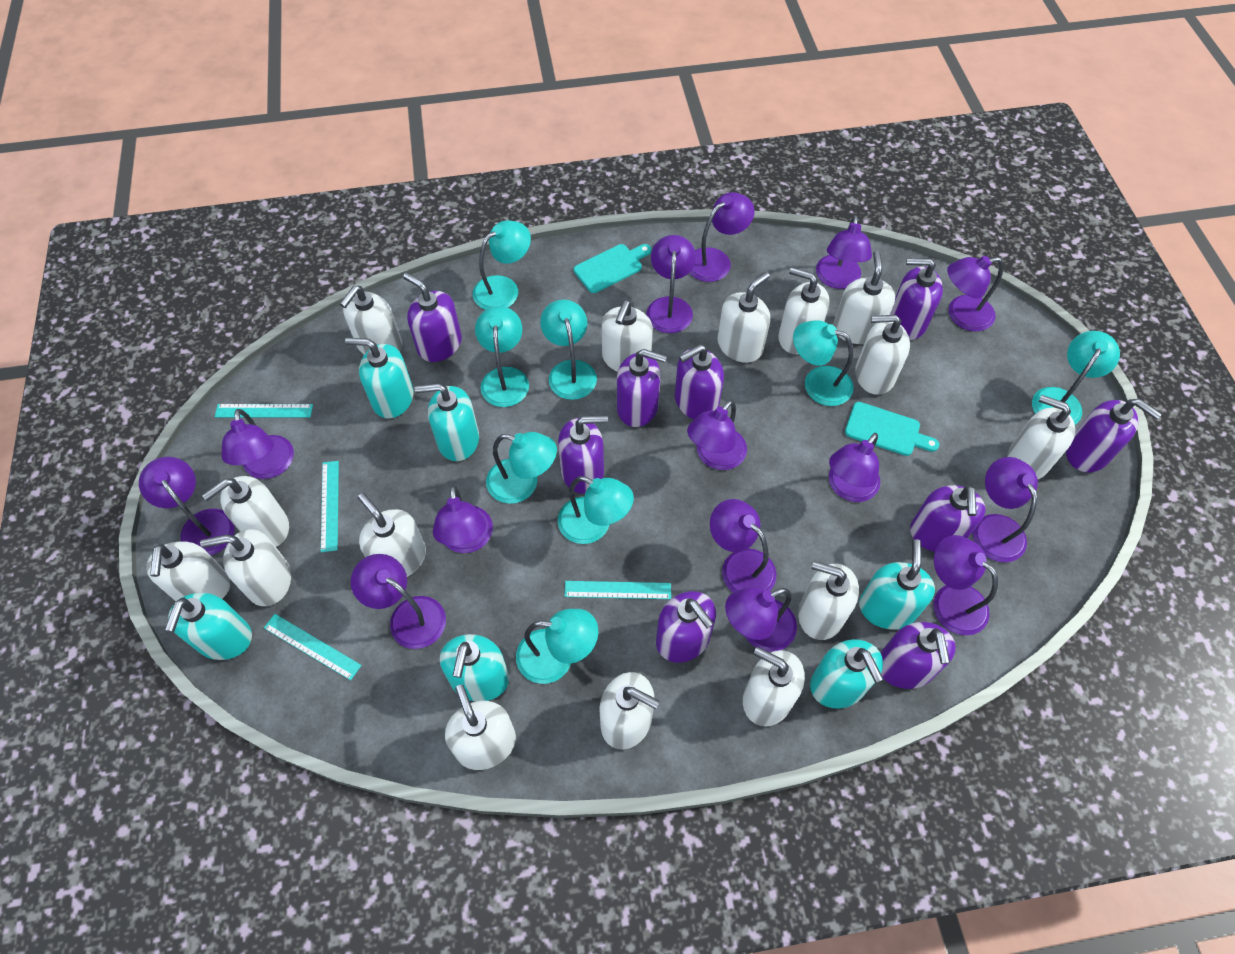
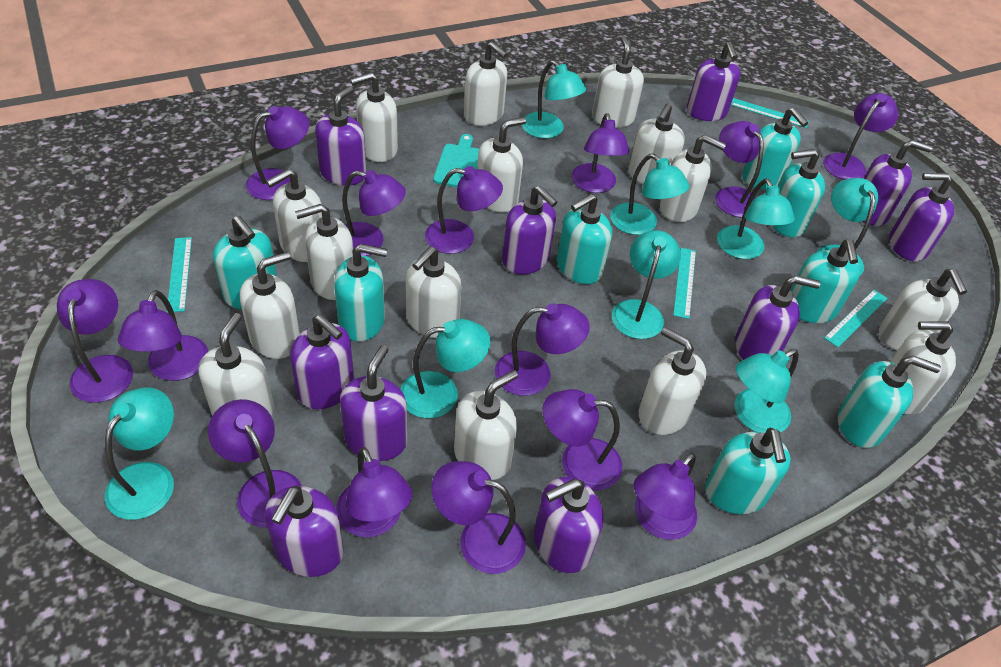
purple soap dispenser: [403,273,462,362] [558,415,608,494] [617,349,667,427] [656,591,716,663] [675,344,724,419] [880,622,956,689] [890,258,943,340] [910,485,986,552] [1066,399,1162,472] = 9 -> [265,486,344,577] [290,315,354,409] [315,86,366,186] [340,345,407,461] [502,185,557,274] [534,477,603,573] [686,42,740,121] [735,275,820,360] [862,140,933,226] [889,173,954,262] = 10
turquoise cutting board: [574,244,651,293] [845,402,939,456] = 2 -> [433,134,479,187] = 1
turquoise soap dispenser: [165,593,252,660] [345,338,413,418] [415,383,479,461] [440,634,509,701] [810,639,883,709] [859,539,935,630] = 6 -> [213,216,277,309] [334,244,387,341] [557,194,612,284] [705,428,791,514] [742,107,808,190] [771,149,825,238] [790,239,860,323] [838,356,941,448] = 8

